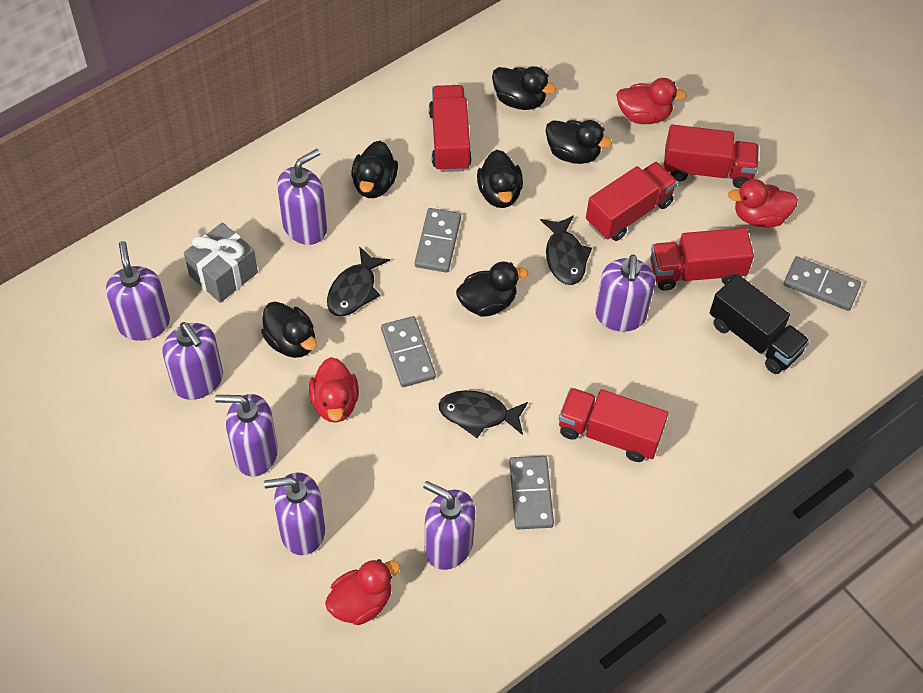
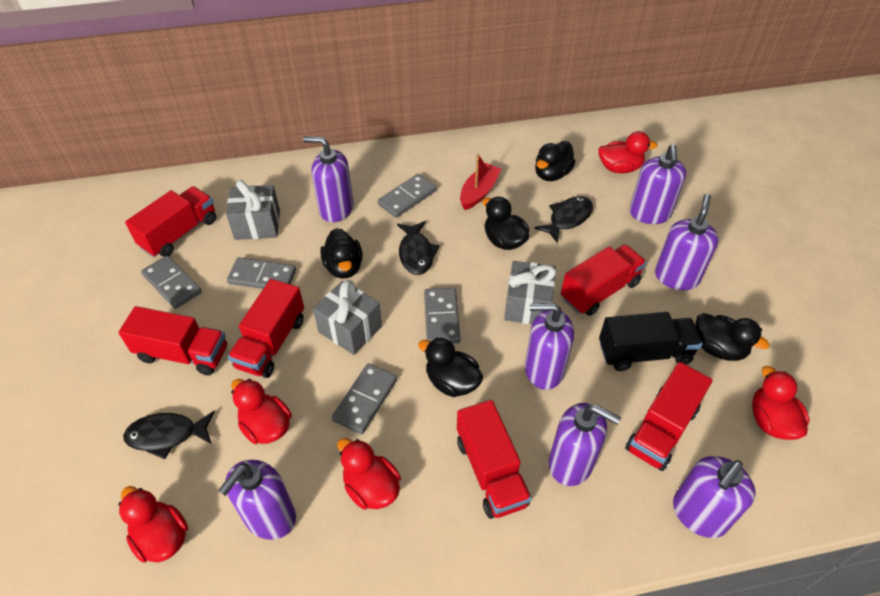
black duck: [261,301,317,358] [351,141,398,198] [456,261,528,317] [477,150,523,208] [492,66,556,110] [546,120,612,164] = 6 -> [320,228,363,279] [418,337,483,397] [482,197,529,250] [535,141,576,181] [695,313,769,361] = 5
grey domino: [381,316,436,387] [415,208,461,272] [509,456,554,529] [784,256,861,311] = 4 -> [141,256,202,309] [227,257,296,289] [332,363,397,434] [378,174,437,218] [424,288,460,343] = 5
grey gift: [184,222,258,303] = 1 -> [226,180,280,240] [313,280,382,355] [504,261,556,324] = 3
red boat: none = 0 -> [460,154,501,210] = 1
red duck: [309,357,359,423] [325,559,400,625] [617,78,687,124] [728,179,798,228] = 4 -> [119,486,188,563] [231,379,292,444] [337,438,401,509] [598,131,658,173] [752,366,810,440] = 5
red truck: [429,85,472,172] [559,388,668,462] [586,162,678,241] [650,228,754,291] [664,125,759,188] = 5 -> [118,306,227,376] [125,186,216,257] [228,279,304,378] [457,400,532,519] [561,244,647,316] [625,362,713,471] = 6

